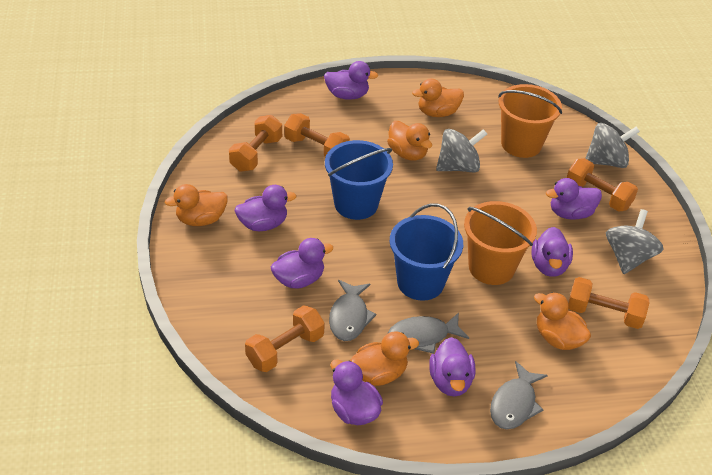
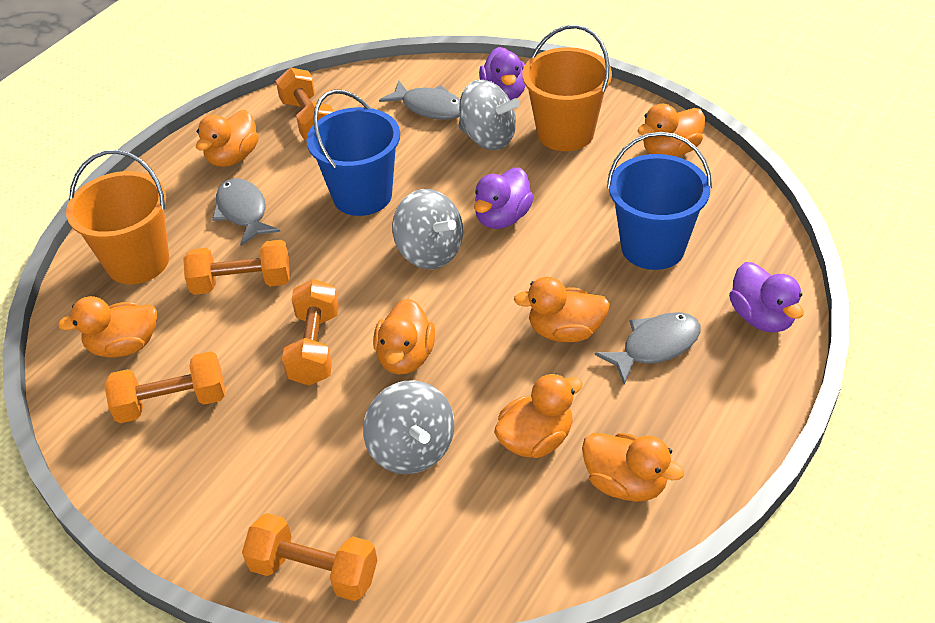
orange duck: [165,184,228,226] [350,331,419,386] [387,121,432,161] [412,78,464,117] [534,292,591,350] = 5 -> [58,296,157,358] [196,110,259,167] [373,298,435,375] [494,373,583,458] [514,277,610,342] [582,433,684,502] [637,104,705,157] = 7
purple duck: [235,185,296,231] [271,238,333,289] [324,61,378,100] [331,359,383,425] [429,337,475,397] [531,227,573,277] [546,178,602,220] = 7 -> [474,167,534,229] [479,47,525,100] [729,262,804,332] = 3

